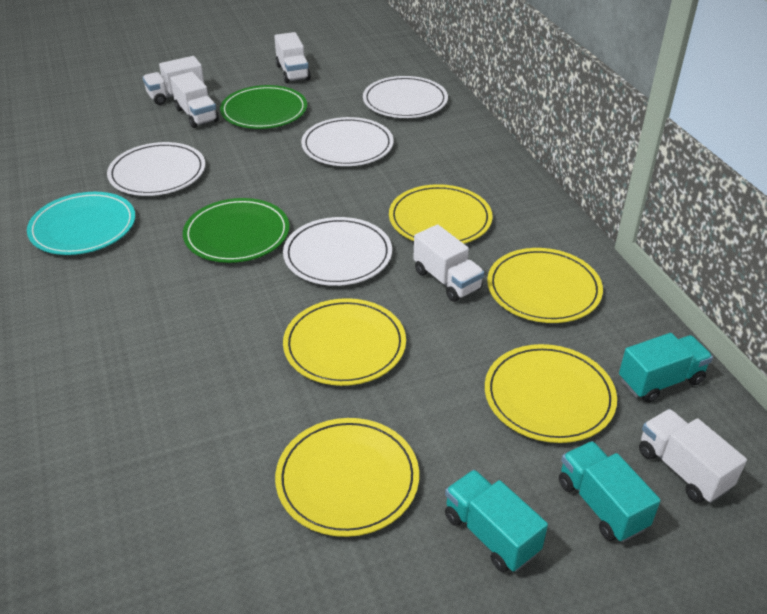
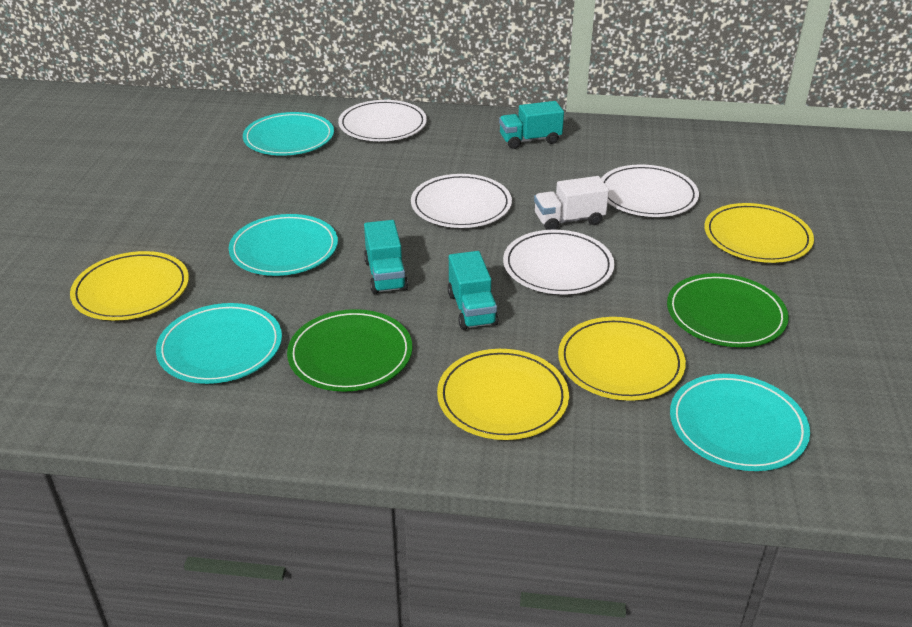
turquoise plate: [27,192,135,255] = 1 -> [156,303,282,384] [229,214,338,276] [243,112,334,156] [670,374,810,471] = 4
white truck: [142,56,204,105] [170,72,219,128] [274,32,311,83] [413,224,485,302] [639,409,747,503] = 5 -> [534,176,609,230] = 1
yellow plate: [275,418,419,537] [283,298,406,386] [389,184,493,244] [485,344,617,443] [487,248,603,323] = 5 -> [70,251,189,321] [437,349,569,440] [558,317,686,401] [704,203,814,263] = 4

